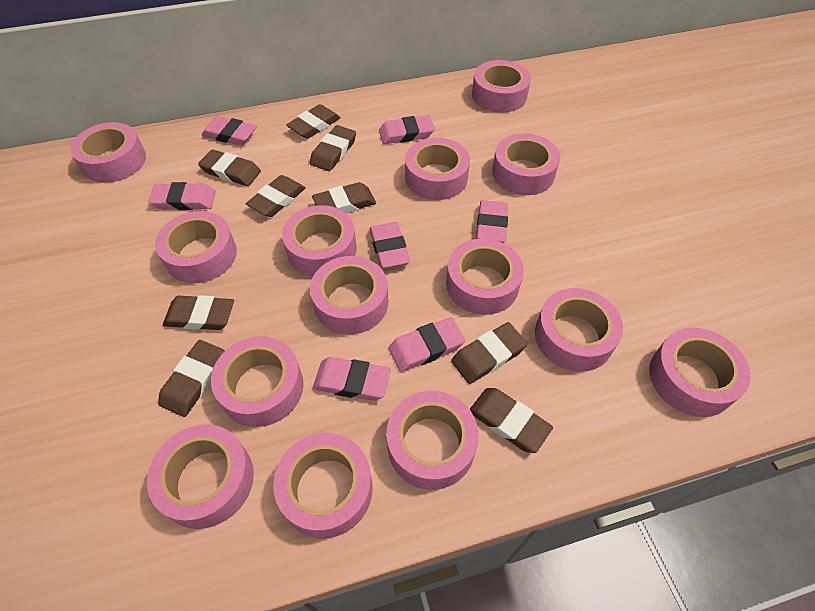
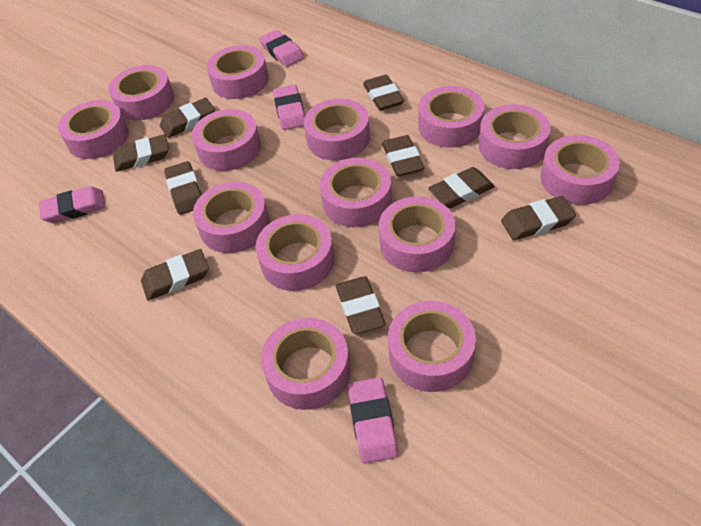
pink eraser: [149,182,216,210] [202,116,257,145] [313,357,391,401] [370,222,410,268] [379,115,435,144] [389,317,465,372] [476,200,508,243] = 7 -> [39,186,106,223] [259,30,304,67] [273,85,305,130] [348,377,398,464] = 4

